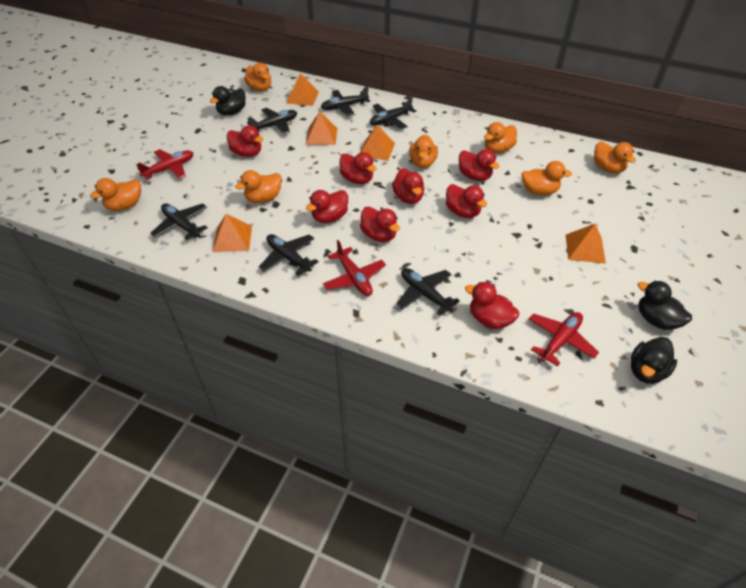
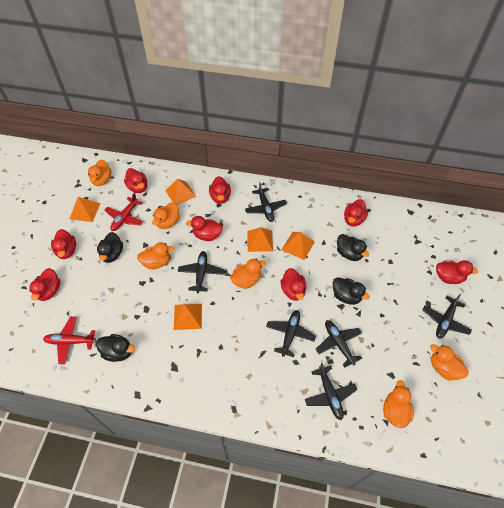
black duck: [210,86,246,115] [631,337,677,384] [638,281,692,330] = 3 -> [96,334,135,362] [97,232,123,263] [333,277,370,305] [337,234,369,261] = 4
orange duck: [90,178,141,211] [235,170,282,203] [244,63,271,91] [409,135,438,168] [484,122,517,153] [521,161,572,195] [594,141,636,173] = 7 -> [88,160,112,186] [137,242,175,269] [152,202,180,229] [230,259,266,289] [383,380,414,428] [430,344,469,381] = 6
red plane: [136,149,193,180] [323,240,386,296] [529,312,599,367] = 3 -> [43,316,96,364] [104,193,143,231] = 2

